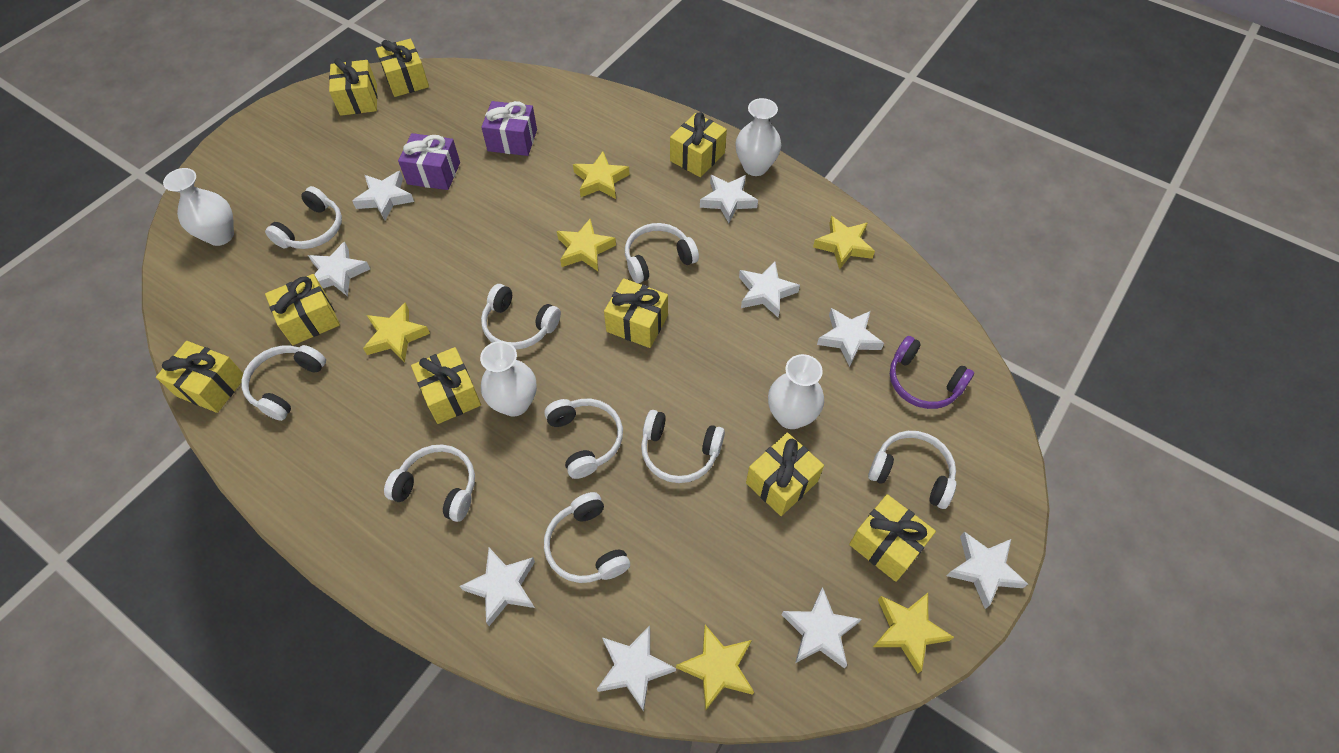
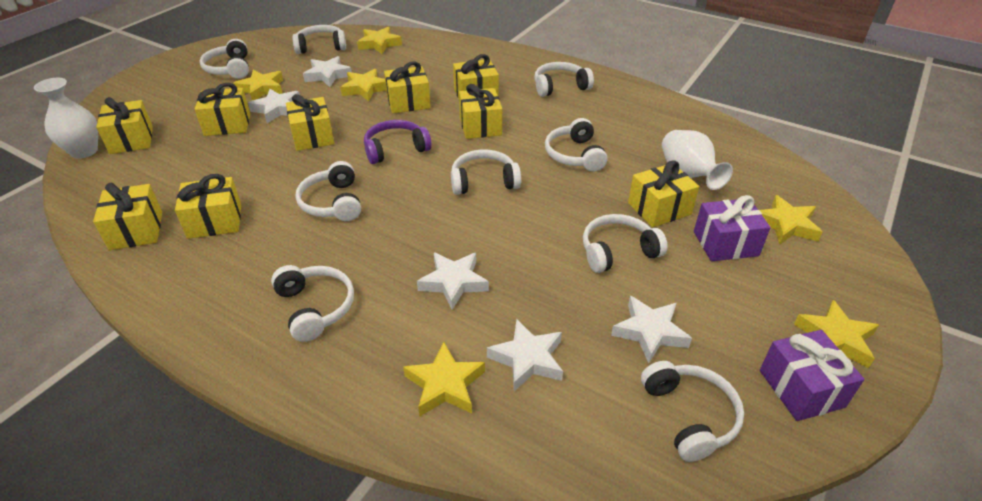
white star: [308,241,370,296] [352,171,414,220] [460,548,535,626] [597,625,676,711] [700,175,758,223] [739,261,800,317] [782,587,862,668] [817,308,884,367] [946,531,1028,609] = 9 -> [248,89,300,123] [303,56,352,87] [417,253,489,310] [487,319,563,391] [611,296,692,363] = 5
white vase: [163,168,234,246] [480,341,537,417] [735,98,781,176] [768,354,824,429] = 4 -> [34,78,98,159] [662,130,733,190] = 2

